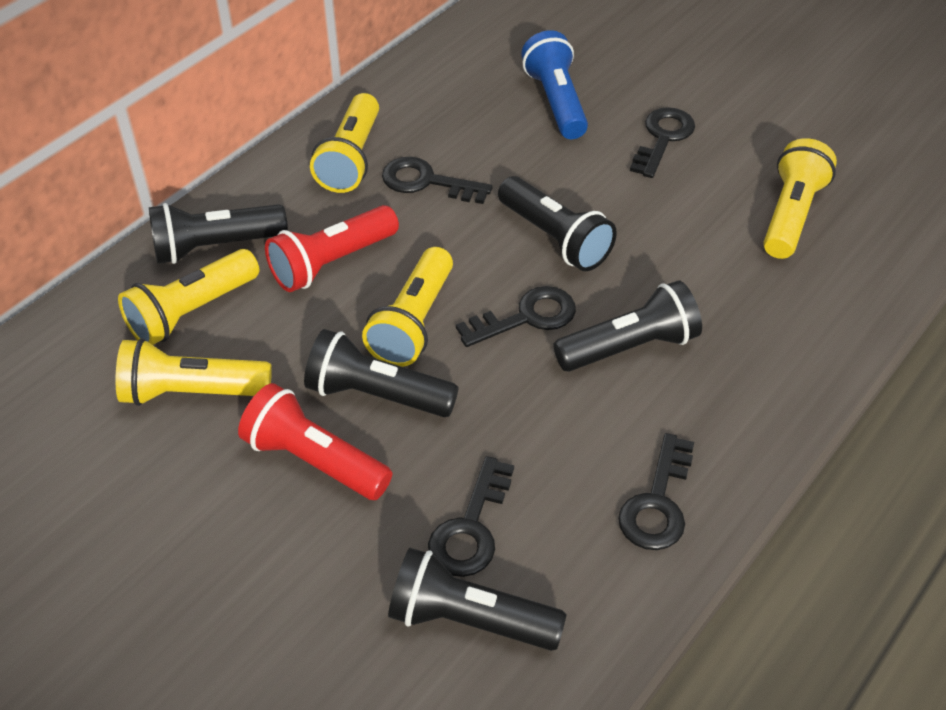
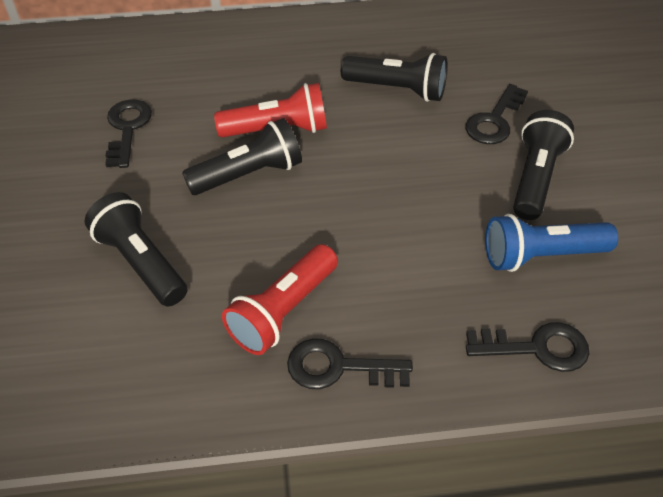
black flashlight: [149,203,288,264] [304,329,459,417] [388,548,567,651] [498,176,617,271] [553,280,702,372] = 5 -> [85,192,188,307] [182,118,302,195] [341,53,447,102] [513,110,574,220] = 4
black key: [382,157,492,204] [428,456,514,577] [456,286,576,347] [618,433,694,550] [630,107,695,178] = 5 -> [105,99,152,168] [287,339,413,389] [465,84,528,144] [466,322,589,372] = 4
yellow flashlight: [116,338,272,406] [118,249,259,345] [310,93,379,193] [362,247,453,367] [763,138,837,259] = 5 -> none = 0

